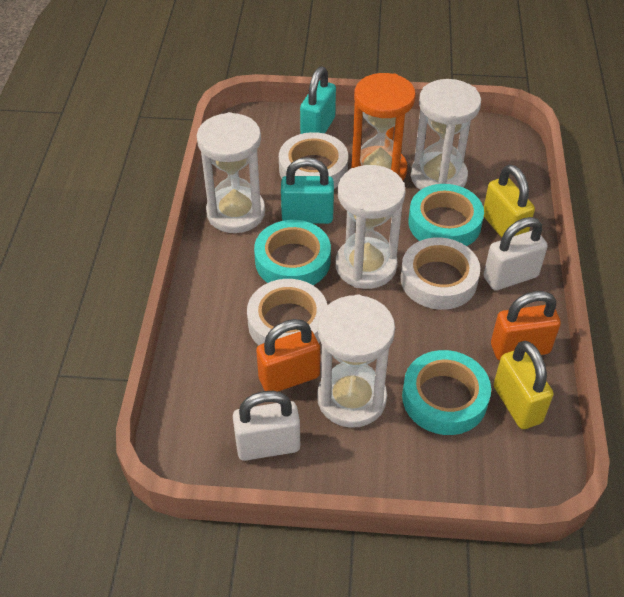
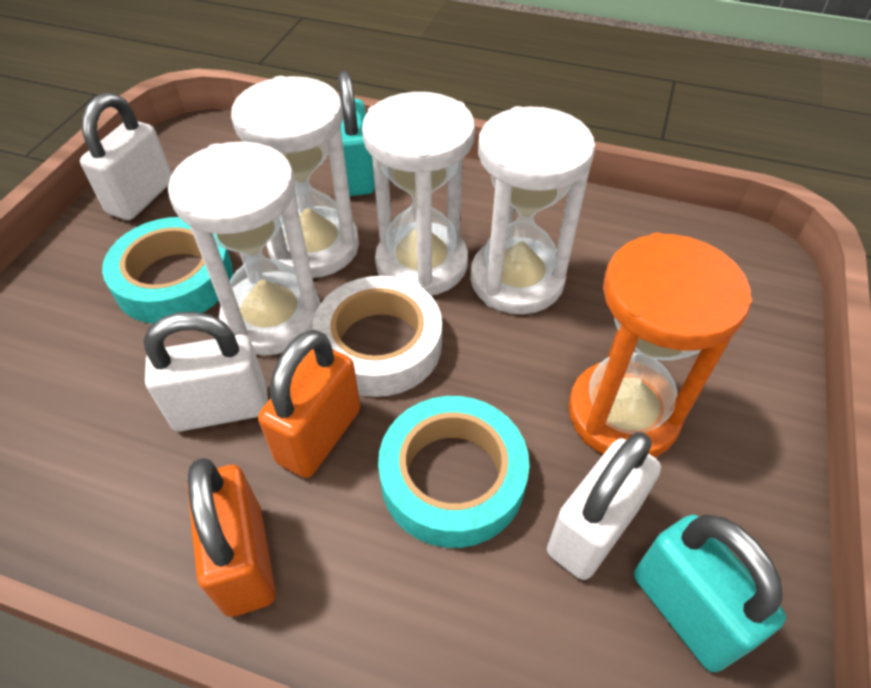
turquoise tape: [254,220,331,285] [402,350,491,435] [408,184,484,246] = 3 -> [102,217,233,324] [378,396,530,548] = 2
white padlock: [233,391,300,461] [484,217,548,291] = 2 -> [80,93,172,220] [144,312,268,432] [547,432,661,580] = 3
white tape: [247,279,328,345] [279,132,348,189] [400,237,480,310] = 3 -> [312,276,442,397] = 1
yellow padlock: [484,164,535,238] [494,341,554,429] = 2 -> none = 0

